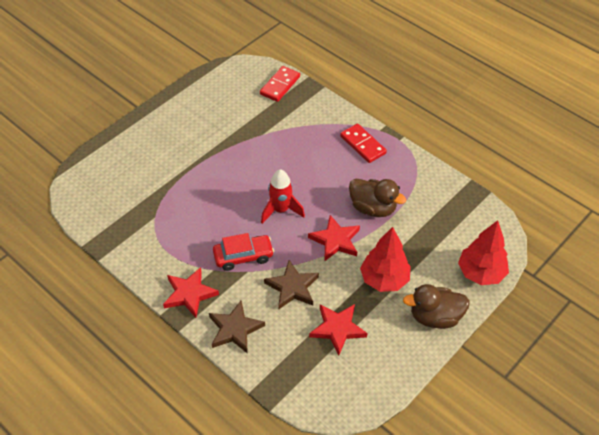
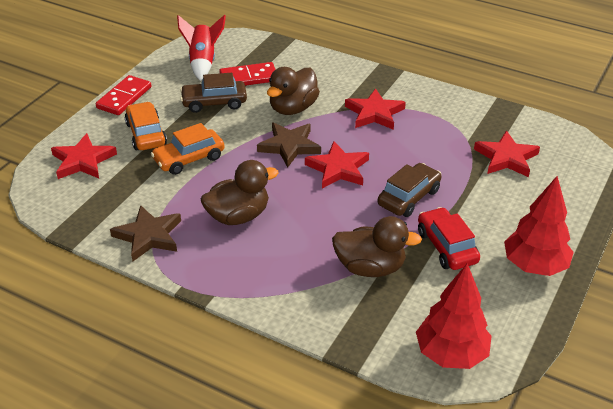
brown car: none = 0 -> [180,73,247,113] [378,163,442,217] = 2
brown duck: [349,178,406,217] [403,284,470,329] = 2 -> [201,160,279,225] [267,67,320,115] [332,216,422,277] = 3
orange car: none = 0 -> [125,102,167,150] [151,123,225,175] = 2
red star: [163,267,219,318] [308,215,360,262] [309,304,368,355] = 3 -> [51,133,117,179] [305,141,369,188] [345,88,406,130] [474,131,540,177] = 4

